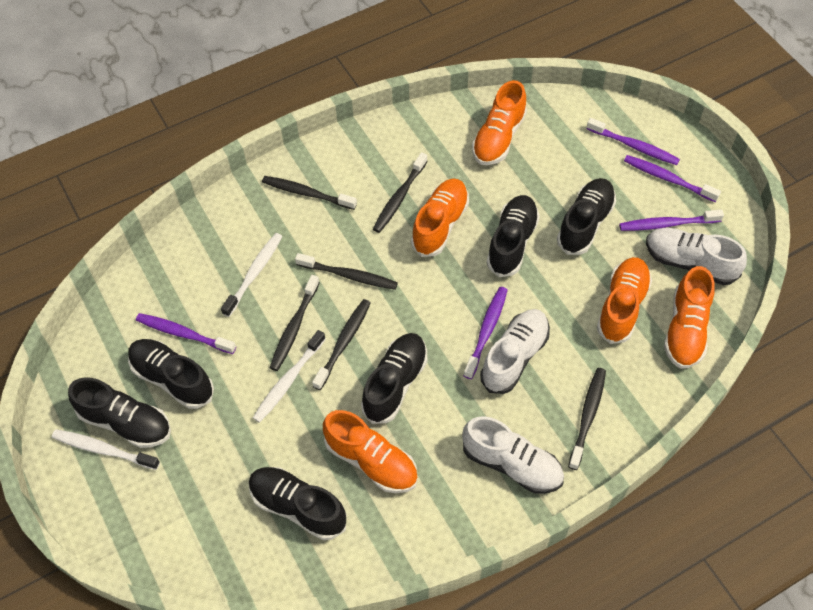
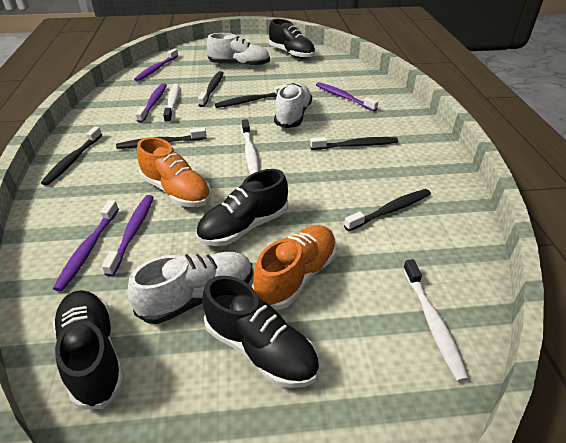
black shoe: [68,377,171,448] [128,339,214,409] [249,467,347,540] [361,333,427,424] [487,195,540,277] [557,178,616,255] = 6 -> [53,290,125,409] [196,169,288,246] [202,276,319,388] [269,19,315,59] = 4
orange shoe: [323,410,418,493] [411,179,469,257] [472,80,527,165] [597,257,652,344] [664,266,715,369] = 5 -> [137,137,211,207] [253,225,337,310] = 2

